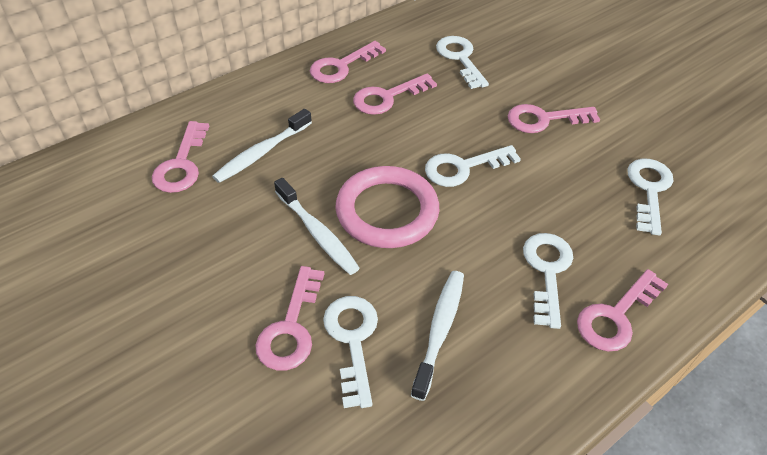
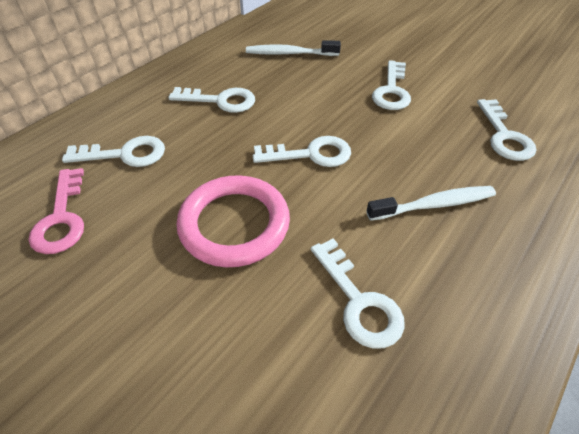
pink key: [152,121,209,193] [255,266,324,371] [310,41,386,83] [353,73,437,115] [508,104,600,133] [577,269,668,352] = 6 -> [29,168,84,254] = 1
white key: [323,296,378,408] [425,145,521,187] [436,36,489,89] [523,233,573,329] [627,159,673,236] = 5 -> [62,136,165,167] [169,87,255,113] [253,136,351,167] [311,239,405,349] [372,60,411,110] [477,99,536,161] = 6
white toothbrush: [212,109,312,183] [274,178,360,275] [411,271,464,401] = 3 -> [246,40,341,56] [366,186,496,221] = 2

